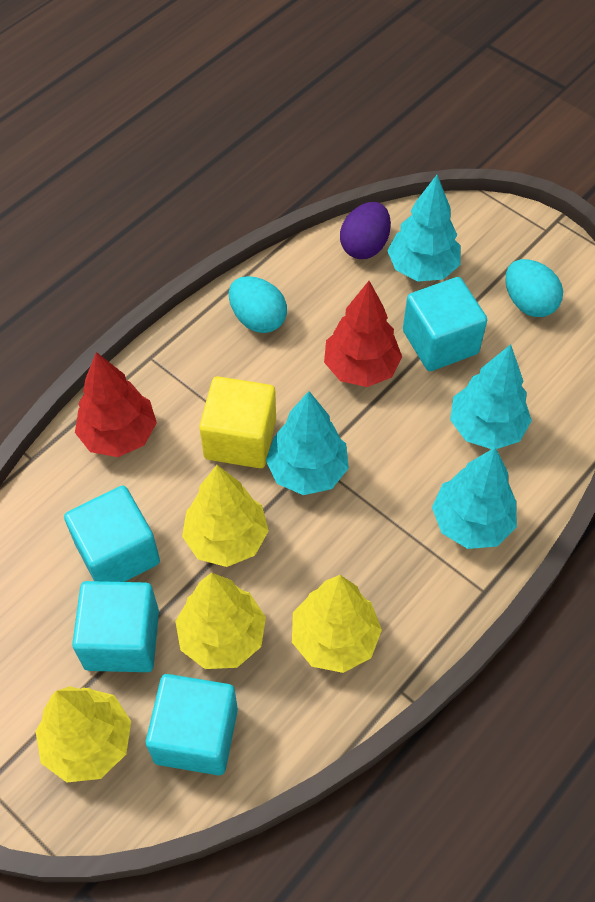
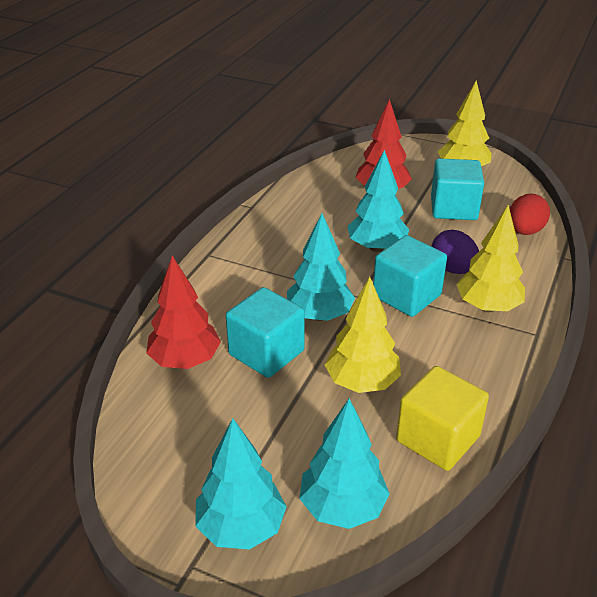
red egg: none = 0 -> [510,194,550,235] = 1
turquoise cube: [64,486,160,582] [72,581,159,672] [146,674,238,775] [403,277,487,371] = 4 -> [226,287,305,378] [373,235,447,317] [431,158,484,220] = 3
turquoise egg: [229,276,287,333] [506,259,563,317] = 2 -> none = 0
yellow tree: [36,686,131,782] [175,573,266,669] [182,465,269,567] [292,575,382,673] = 4 -> [325,277,401,393] [438,81,492,166] [456,205,525,312] = 3

